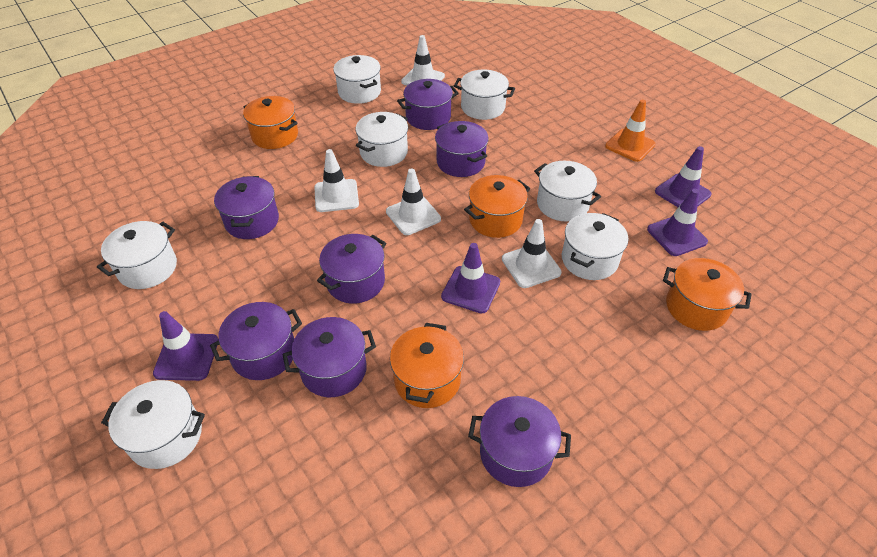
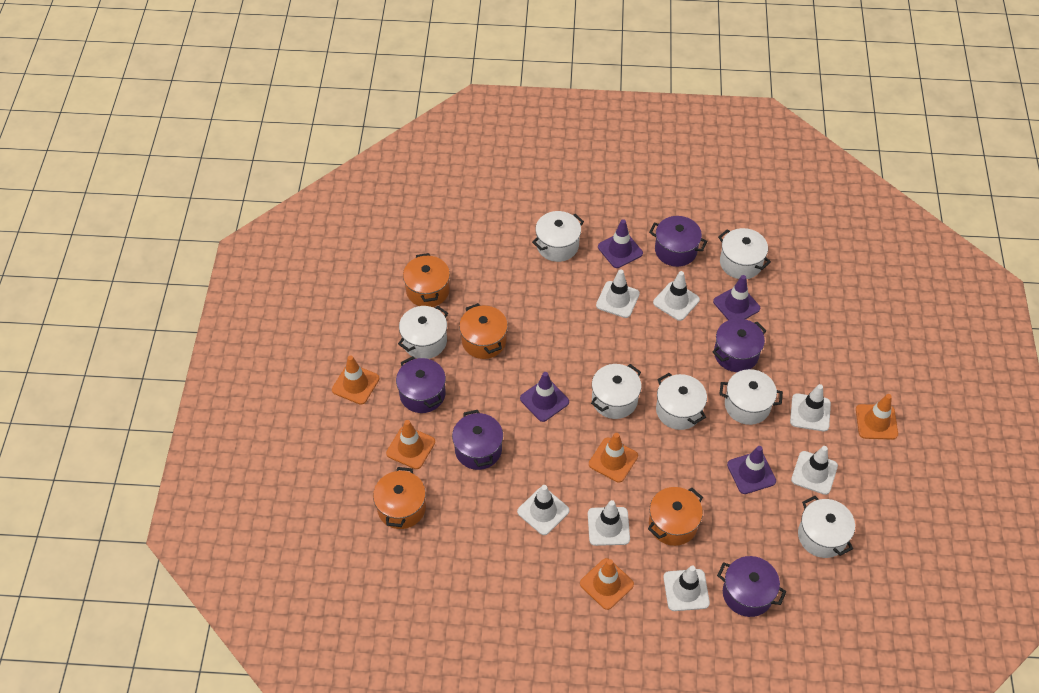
orange traffic cone: [605,99,656,162] = 1 -> [332,355,379,405] [386,420,435,469] [580,558,634,610] [589,433,638,483] [856,394,898,440] = 5
purple pot: [210,302,302,380] [214,176,279,239] [282,317,376,397] [317,234,386,304] [397,79,459,130] [435,121,489,177] [468,396,571,487] = 7 -> [396,356,446,413] [452,410,503,470] [649,216,707,267] [713,318,767,372] [717,556,786,617] = 5
white traffic cone: [314,149,359,212] [386,168,441,235] [401,35,445,86] [502,219,562,288] = 4 -> [517,485,569,535] [588,500,630,546] [596,269,640,318] [653,271,700,321] [664,566,710,611] [790,384,831,432] [791,446,838,495] = 7

